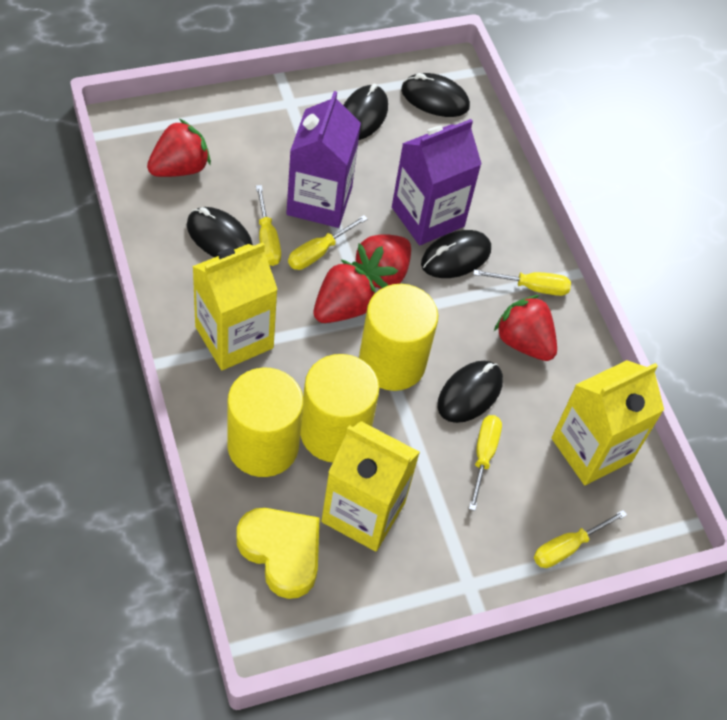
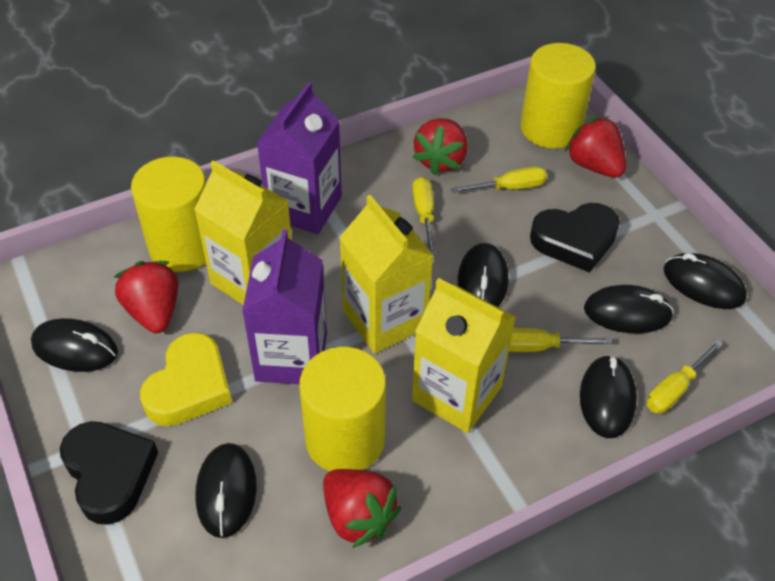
black heart: none = 0 -> [60,421,158,525] [530,203,620,272] = 2
black mouse: [187,207,253,257] [343,84,388,140] [401,73,470,117] [421,230,491,278] [437,361,503,423] = 5 -> [31,318,118,372] [196,443,257,538] [458,243,509,307] [580,355,637,438] [584,285,674,333] [663,253,747,309] = 6
yellow screwdriver: [256,185,281,266] [288,215,368,270] [469,415,502,511] [473,270,571,296] [534,510,627,568] = 5 -> [412,177,436,255] [451,166,547,193] [509,328,612,352] [647,340,723,413] = 4

